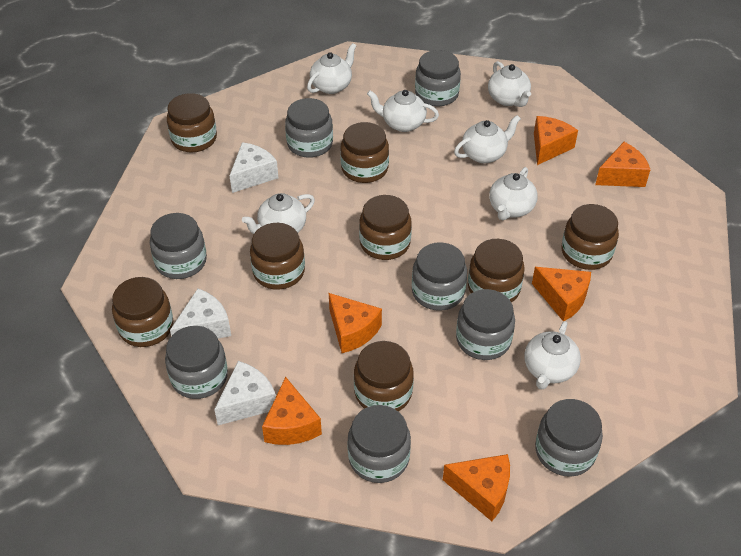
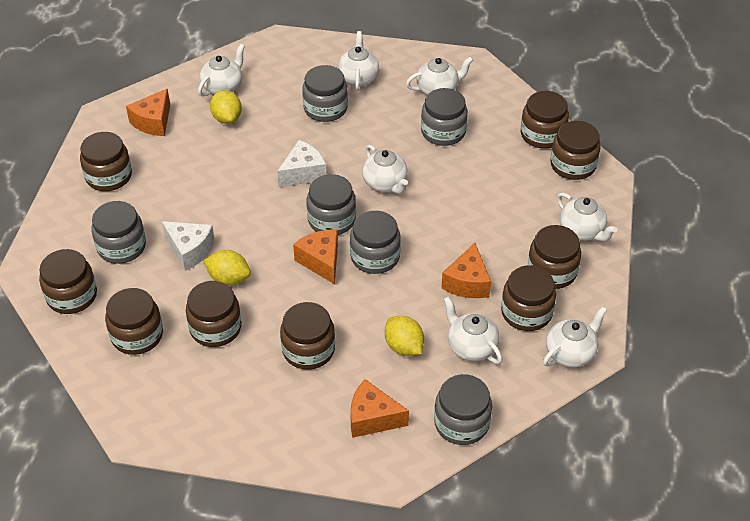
brown jar: [112,277,173,347] [167,93,217,153] [250,223,305,290] [340,122,389,183] [354,341,414,411] [359,195,412,260] [468,239,525,303] [562,204,619,270] = 8 -> [39,249,97,314] [80,132,132,191] [105,288,163,355] [186,281,242,347] [280,302,335,370] [501,265,556,331] [521,91,569,149] [528,225,581,289] [550,121,601,180] = 9
grey jar: [150,213,207,279] [165,326,228,399] [285,98,333,158] [347,405,411,483] [412,242,467,311] [415,50,461,106] [456,289,515,360] [535,399,603,477] = 8 -> [91,201,146,264] [302,65,348,122] [306,174,356,235] [350,211,401,274] [421,88,468,146] [434,374,492,445] = 6
orange cheese: [262,377,322,445] [329,293,382,353] [443,454,510,521] [532,267,591,322] [534,116,578,165] [595,142,650,187] = 6 -> [126,88,170,136] [293,229,338,284] [350,379,409,438] [441,243,491,298] = 4
white cheese: [170,289,231,338] [214,361,276,425] [229,142,278,193] = 3 -> [162,221,215,271] [277,140,326,187] = 2
yellow lemon: none = 0 -> [203,250,251,285] [210,90,242,124] [385,316,424,356] = 3

